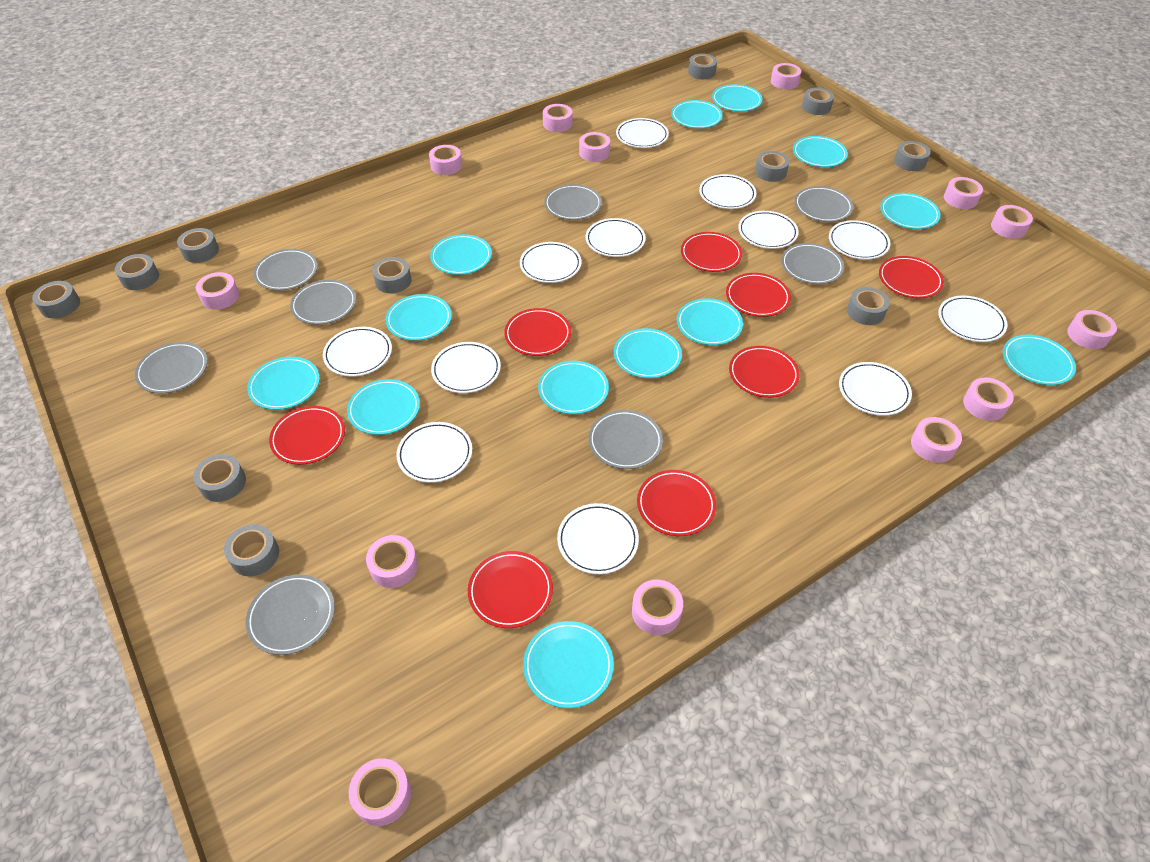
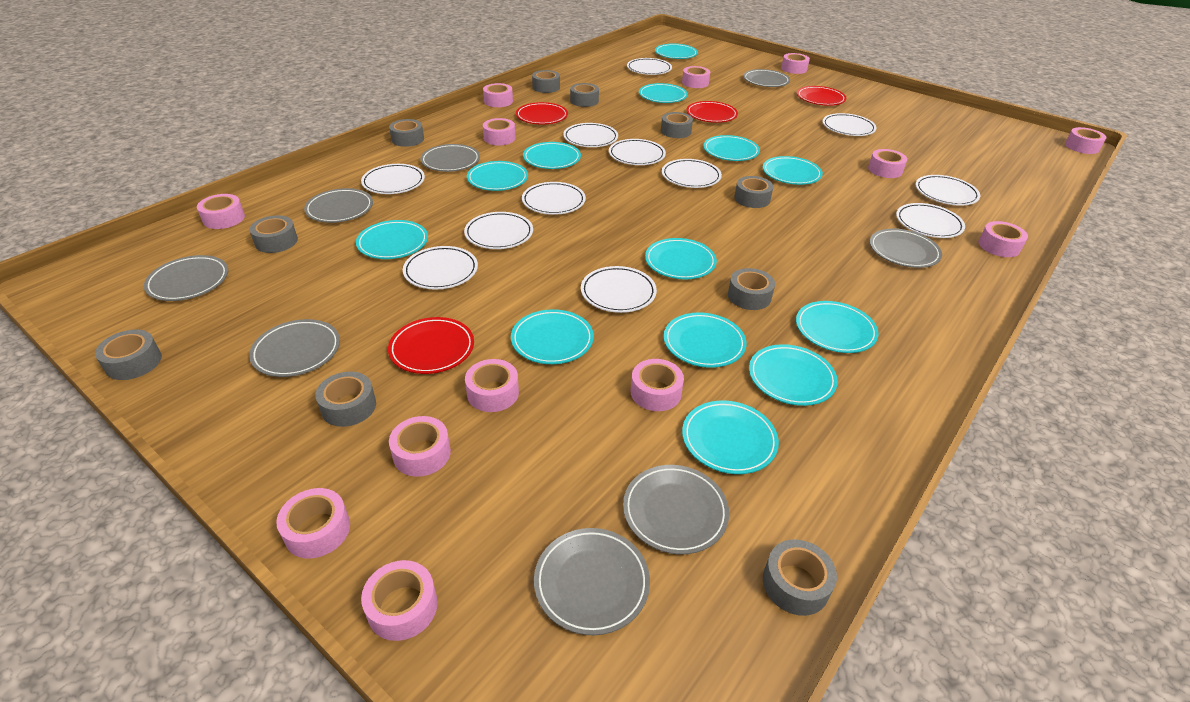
grey tape: [32,281,80,319] [115,254,159,290] [177,228,219,263] [193,454,246,502] [224,524,279,576] [372,257,412,294] [688,54,717,79] [755,151,789,182] [802,88,834,115] [847,287,890,325] [894,141,931,171] = 11 -> [95,329,162,380] [249,216,298,253] [315,372,376,427] [389,119,424,147] [532,70,560,93] [570,83,599,107] [661,112,693,138] [728,268,775,310] [734,176,773,208] [763,539,837,616] = 10
red plate: [269,406,345,465] [468,551,553,628] [504,308,571,356] [637,470,716,536] [681,232,742,272] [726,273,791,317] [729,346,800,398] [879,256,944,299] = 8 -> [388,317,474,374] [516,102,568,124] [686,101,738,123] [797,86,846,106] = 4

